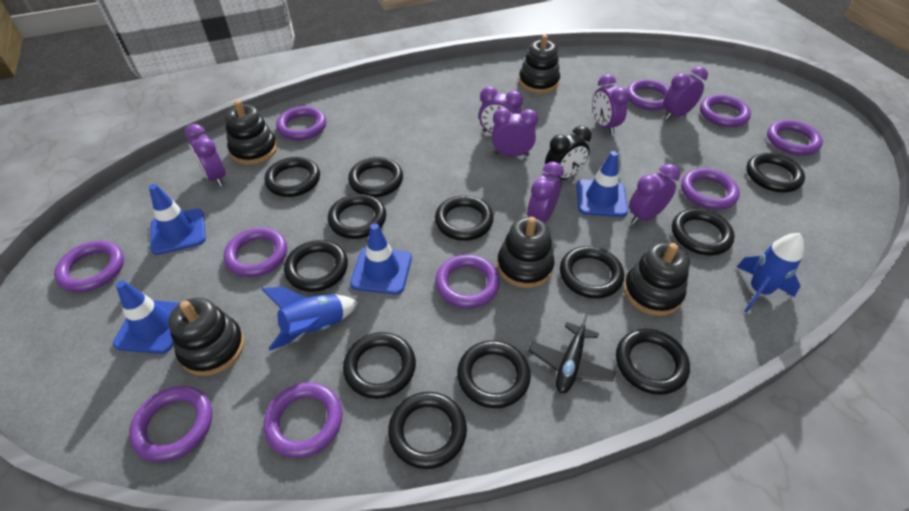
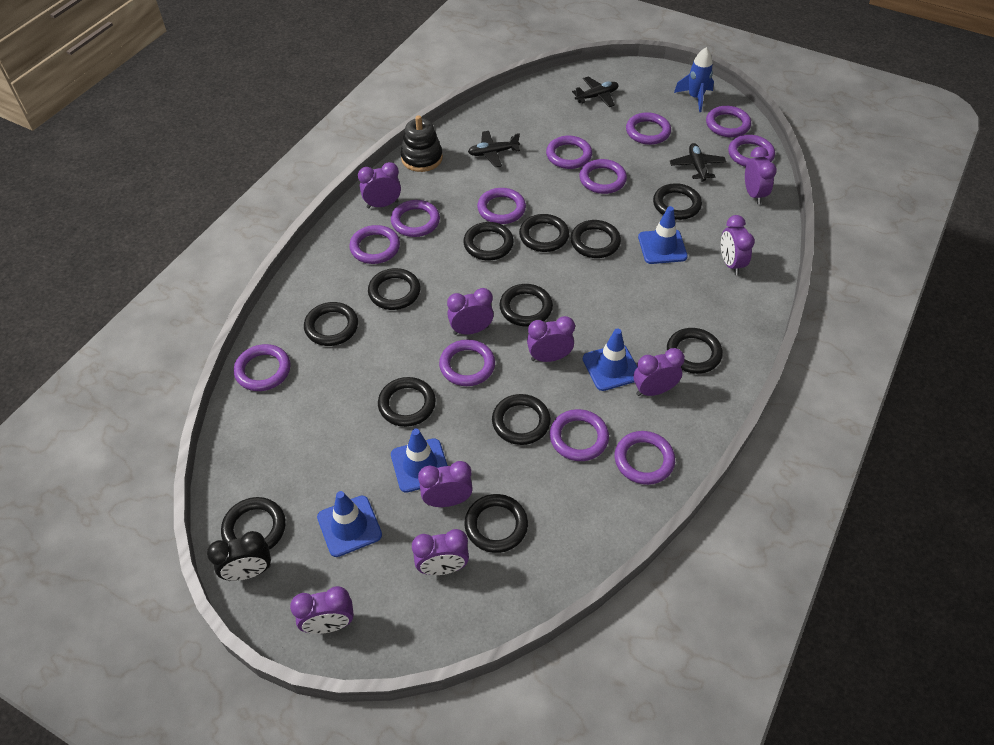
black plane: [528,315,616,393] = 1 -> [468,131,520,167] [572,77,619,107] [670,143,726,182] = 3
black stacking toy: [168,298,244,376] [225,100,277,165] [497,216,555,288] [519,35,560,94] [623,242,690,316] = 5 -> [401,115,443,172] = 1
blue rocket: [262,287,358,351] [737,233,804,313] = 2 -> [674,47,714,112] = 1
purple clock: [184,124,226,186] [479,86,523,134] [492,108,538,157] [527,162,564,223] [592,74,630,135] [629,164,680,224] [663,66,708,120] = 7 -> [290,586,354,634] [358,162,401,209] [412,529,469,575] [418,461,473,507] [447,288,494,335] [527,316,575,362] [633,348,685,396] [721,215,755,275] [745,147,777,204] = 9
purple ring: [54,241,124,292] [129,386,212,462] [224,228,287,277] [263,382,342,458] [276,106,326,140] [435,255,500,308] [627,79,670,110] [681,168,740,210] [700,95,751,127] [767,120,823,156] = 10 -> [234,344,291,391] [349,225,400,264] [391,200,440,237] [439,339,495,386] [477,188,526,224] [546,136,592,169] [550,409,609,461] [579,159,627,194] [615,431,675,485] [626,112,671,145] [706,106,751,137] [728,135,775,167] = 12

